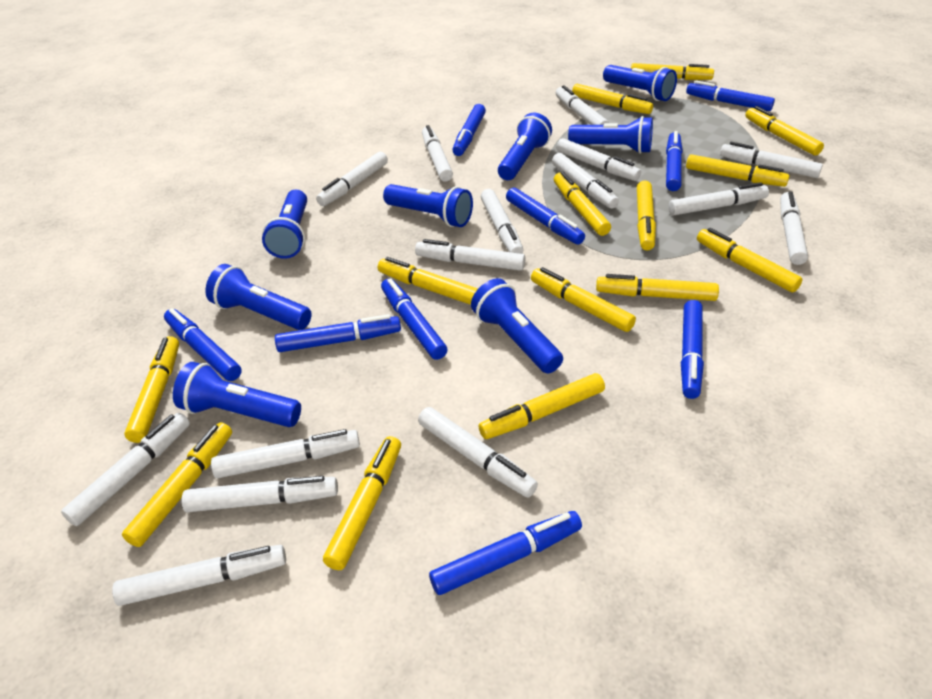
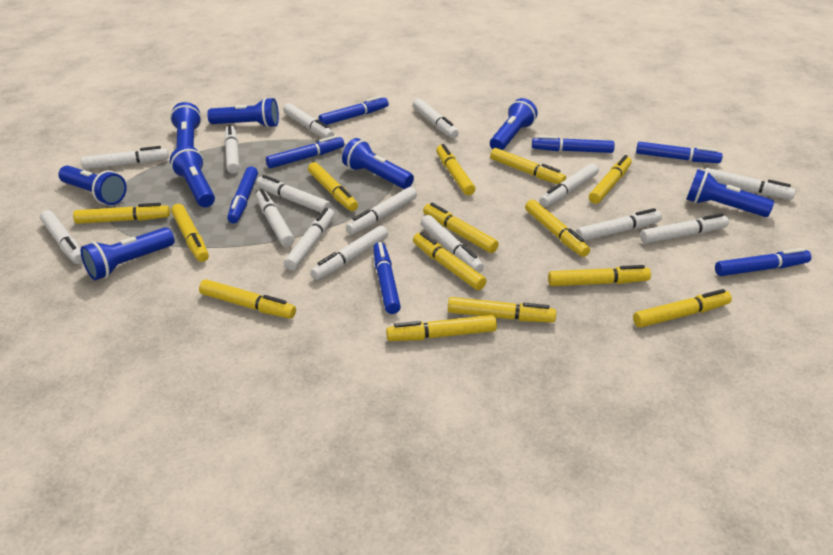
blue marker: [164,308,242,381] [275,314,401,352] [381,278,448,360] [429,511,582,595] [452,104,486,156] [506,187,585,245] [666,131,683,191] [681,300,704,399] [686,80,775,111] = 9 -> [227,166,258,223] [266,135,344,168] [319,96,389,125] [373,242,401,314] [532,135,615,153] [636,142,723,163] [715,248,812,276] = 7

